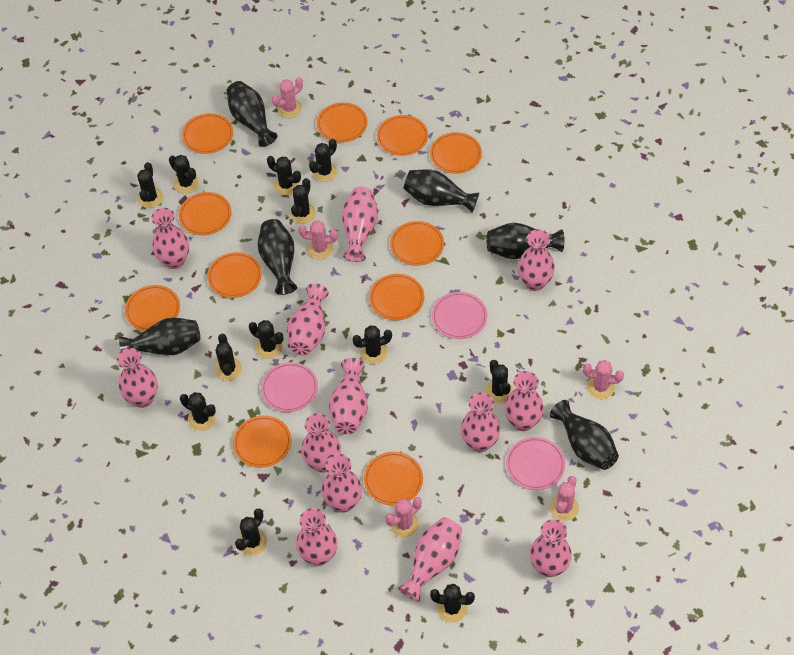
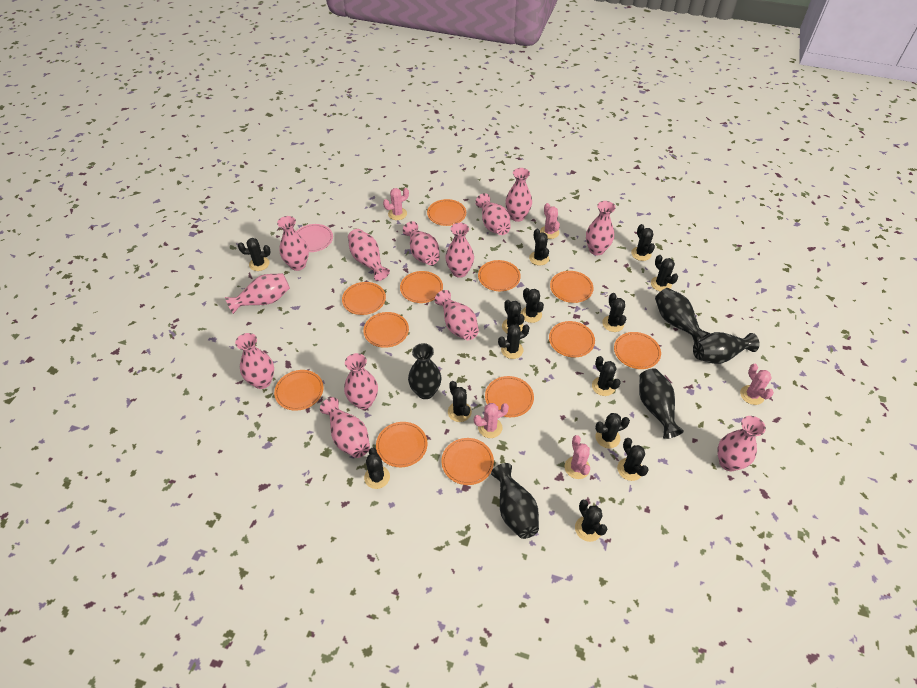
black cactus: [137,162,163,208] [169,155,199,194] [180,392,216,431] [215,334,242,381] [235,508,267,556] [249,320,284,359] [267,156,301,195] [290,178,316,224] [309,139,337,182] [352,326,392,364] [430,584,475,623] [485,360,513,403] = 12 -> [238,238,271,271] [364,448,390,489] [448,381,472,422] [498,324,530,359] [502,300,525,333] [521,288,544,323] [529,229,549,266] [575,500,607,542] [592,356,621,396] [595,413,630,448] [602,293,626,332] [617,438,649,481] [631,224,655,261] [651,255,678,291] = 14
black vase: [119,317,200,355] [227,81,277,147] [258,219,297,295] [403,169,479,213] [487,223,565,259] [550,400,619,470] = 6 -> [408,343,441,399] [491,463,539,539] [639,368,684,439] [655,288,711,344] [693,332,760,364] = 5
orange plate: [125,285,180,331] [178,192,232,235] [182,113,233,154] [207,252,262,298] [233,415,291,468] [316,102,368,143] [364,452,423,505] [369,274,424,320] [377,115,428,156] [390,221,444,266] [430,132,482,174] = 11 -> [274,370,324,411] [342,282,386,315] [363,312,409,348] [376,422,428,467] [400,271,443,303] [427,199,466,226] [442,438,494,485] [478,260,521,291] [485,376,534,417] [549,321,595,357] [550,271,594,303] [614,332,661,369] = 12
pink plate: [261,362,318,412] [432,292,487,339] [506,437,565,490] = 3 -> [296,224,333,252] = 1

